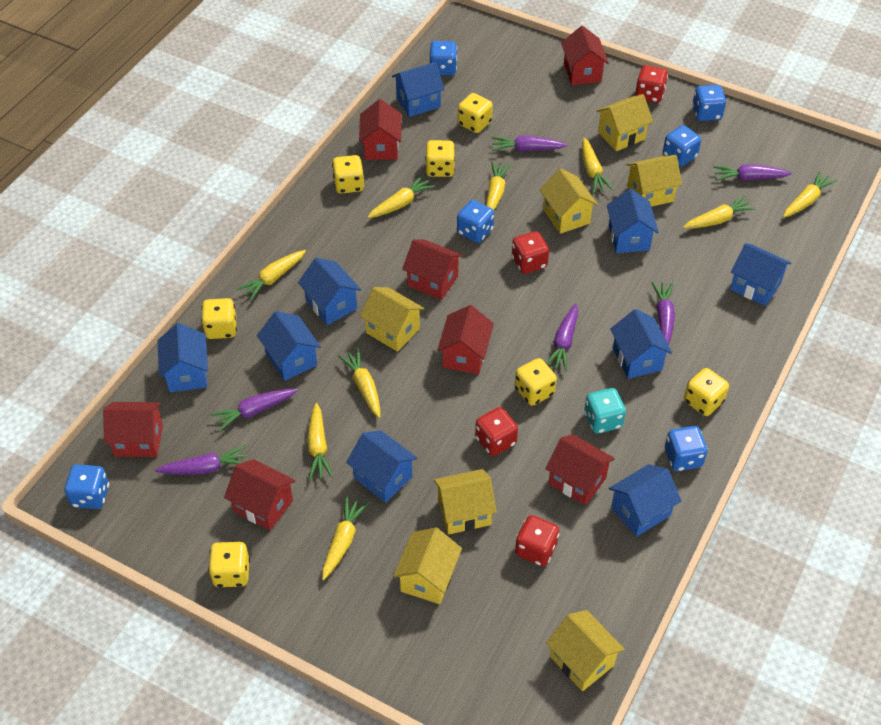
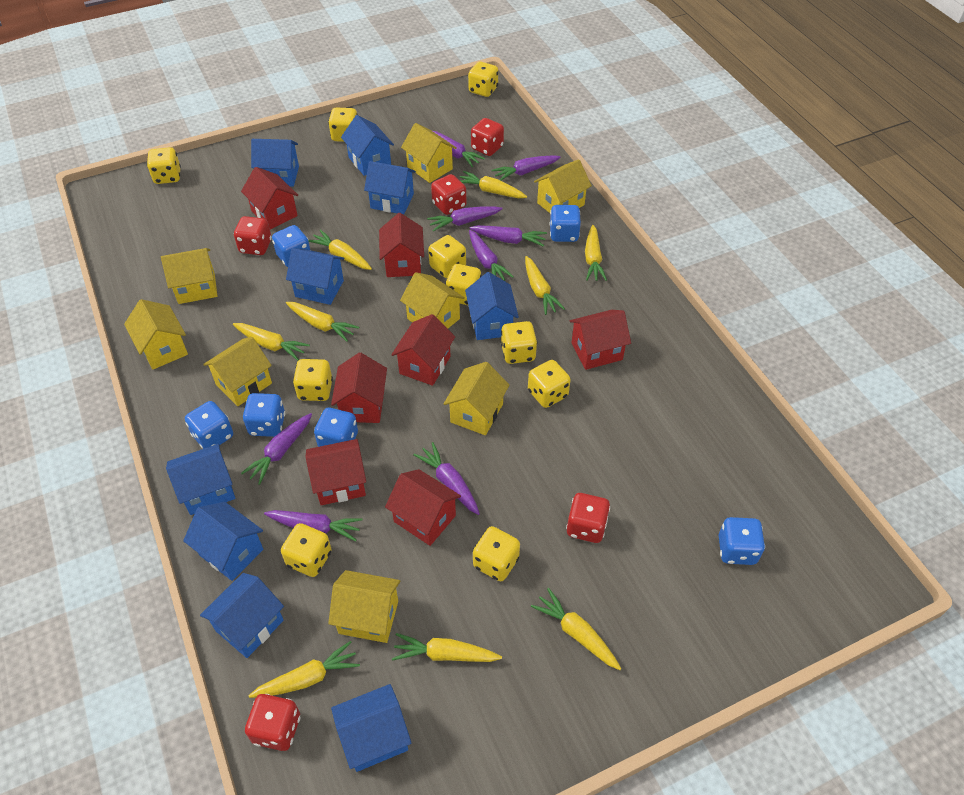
purple carrot: [155,445,247,475] [210,389,298,432] [492,136,568,152] [546,304,578,371] [652,282,675,345] [713,164,792,181] = 6 -> [241,413,312,485] [264,510,363,541] [413,442,480,515] [427,206,502,232] [433,131,485,167] [469,225,547,247] [469,230,514,281] [491,155,561,181] = 8
red dice: [475,407,518,456] [512,231,549,274] [515,515,559,566] [635,65,668,103] = 4 -> [234,216,272,255] [245,694,300,751] [431,174,466,215] [471,118,504,156] [566,493,610,543] = 5
turquoise dice: [584,388,626,434] = 1 -> none = 0
yellow dice: [201,298,237,339] [208,542,250,587] [332,155,364,194] [425,140,455,177] [458,93,493,133] [515,358,557,406] [684,368,729,416] = 7 -> [147,147,181,184] [281,523,332,577] [293,359,333,401] [328,108,358,142] [428,235,466,278] [446,264,482,305] [468,62,498,97] [473,526,520,581] [501,321,537,364] [528,360,571,408] = 10
yellow house: [360,287,424,352] [393,527,462,604] [434,469,497,535] [539,168,598,234] [546,610,625,691] [596,94,653,151] [626,155,682,207] = 7 -> [124,299,188,369] [161,248,217,304] [203,337,272,406] [328,570,400,643] [400,272,465,329] [401,123,457,183] [443,362,509,435] [534,159,592,213] = 8

